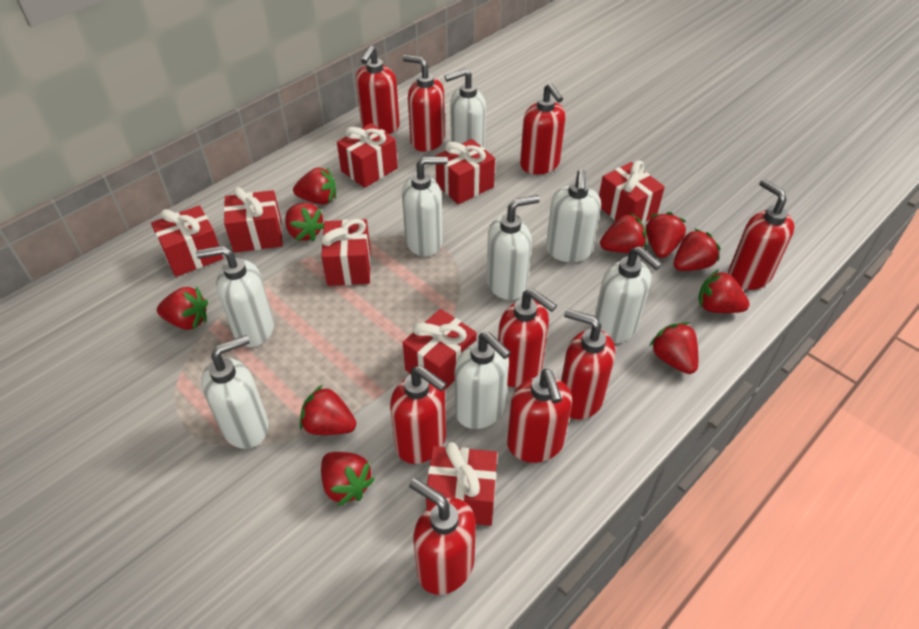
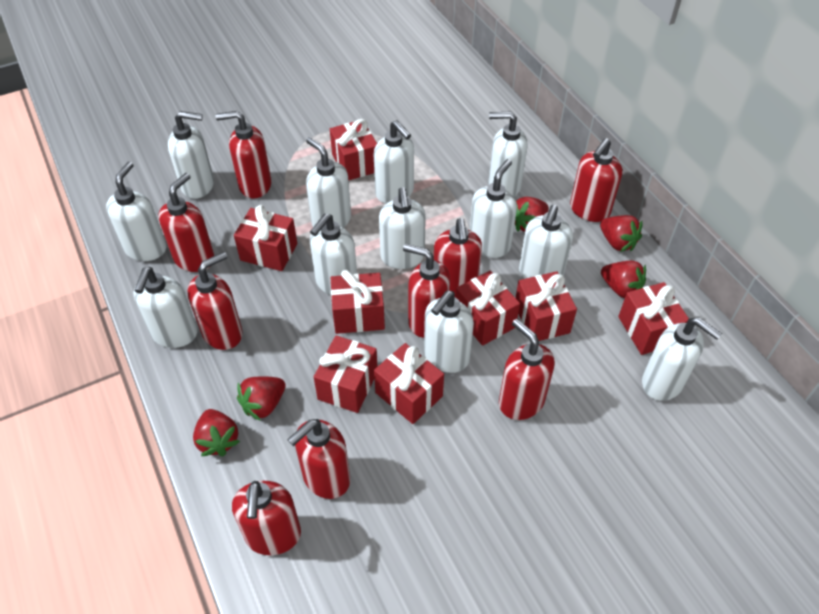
red strawberry: [157,286,208,330] [285,203,324,242] [293,167,336,205] [300,385,356,435] [321,452,375,506] [600,212,647,253] [646,212,686,258] [649,322,698,374] [674,228,721,271] [698,269,750,313] = 10 -> [193,409,240,456] [237,376,286,421] [515,197,549,232] [600,215,642,252] [601,261,646,298] = 5
white soap dispenser: [196,246,274,347] [201,335,269,449] [402,156,448,257] [445,68,486,148] [455,332,511,429] [486,195,540,300] [546,169,601,262] [595,246,662,344] = 8 -> [106,161,166,261] [133,267,198,348] [168,111,214,199] [306,137,351,228] [310,214,357,295] [374,120,414,204] [379,187,426,269] [424,291,474,373] [470,159,517,258] [488,111,528,197] [519,205,573,279] [642,317,722,401] = 12

